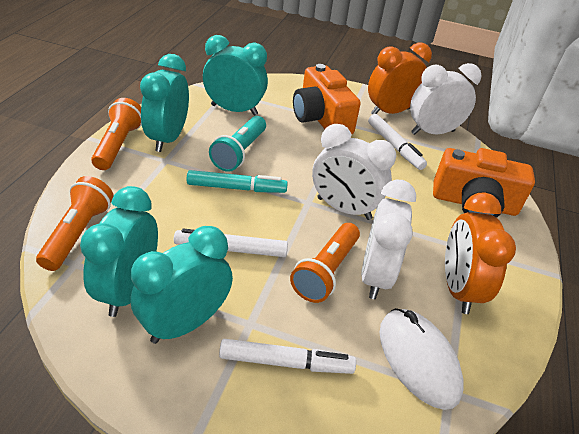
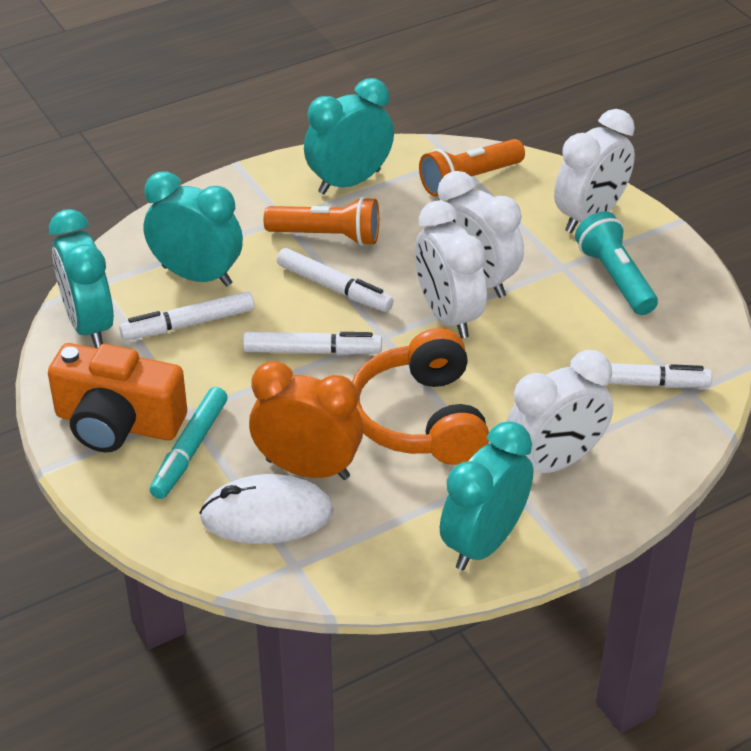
orange camera: [293,64,361,134] [433,148,535,218] = 2 -> [48,343,187,452] = 1
orange clock: [368,43,432,115] [445,193,516,314] = 2 -> [249,361,363,480] = 1
orange flashlight: [36,176,114,271] [91,98,142,170] [290,223,360,303] = 3 -> [264,197,379,246] [419,139,525,196] = 2
orange headphones: none = 0 -> [352,328,489,465] = 1
white clock: [312,124,396,220] [361,179,416,299] [410,63,482,135] = 3 -> [415,200,487,338] [431,171,524,298] [506,350,613,473] [554,109,635,233] = 4
white marker: [174,228,288,257] [219,339,356,374] [368,114,427,170] = 3 -> [119,291,254,340] [243,332,382,355] [277,248,393,312] [569,362,712,388] = 4

